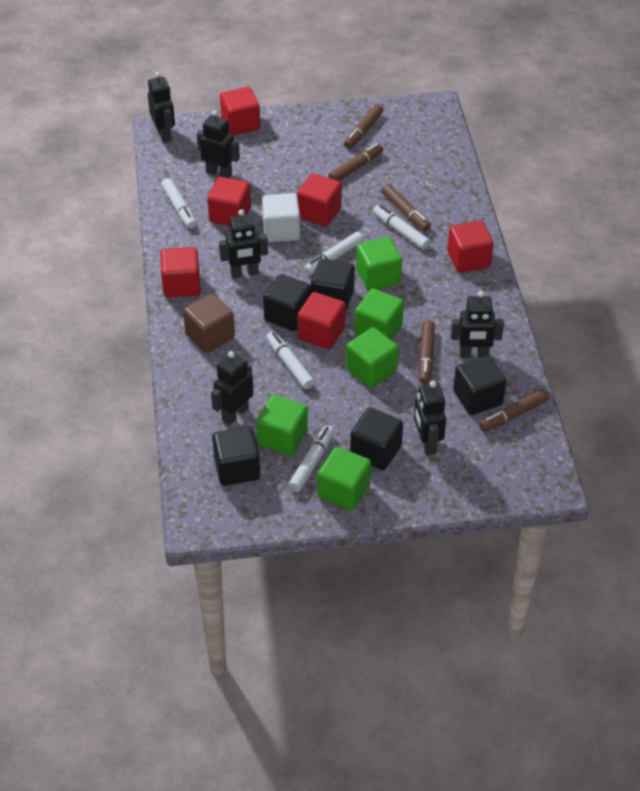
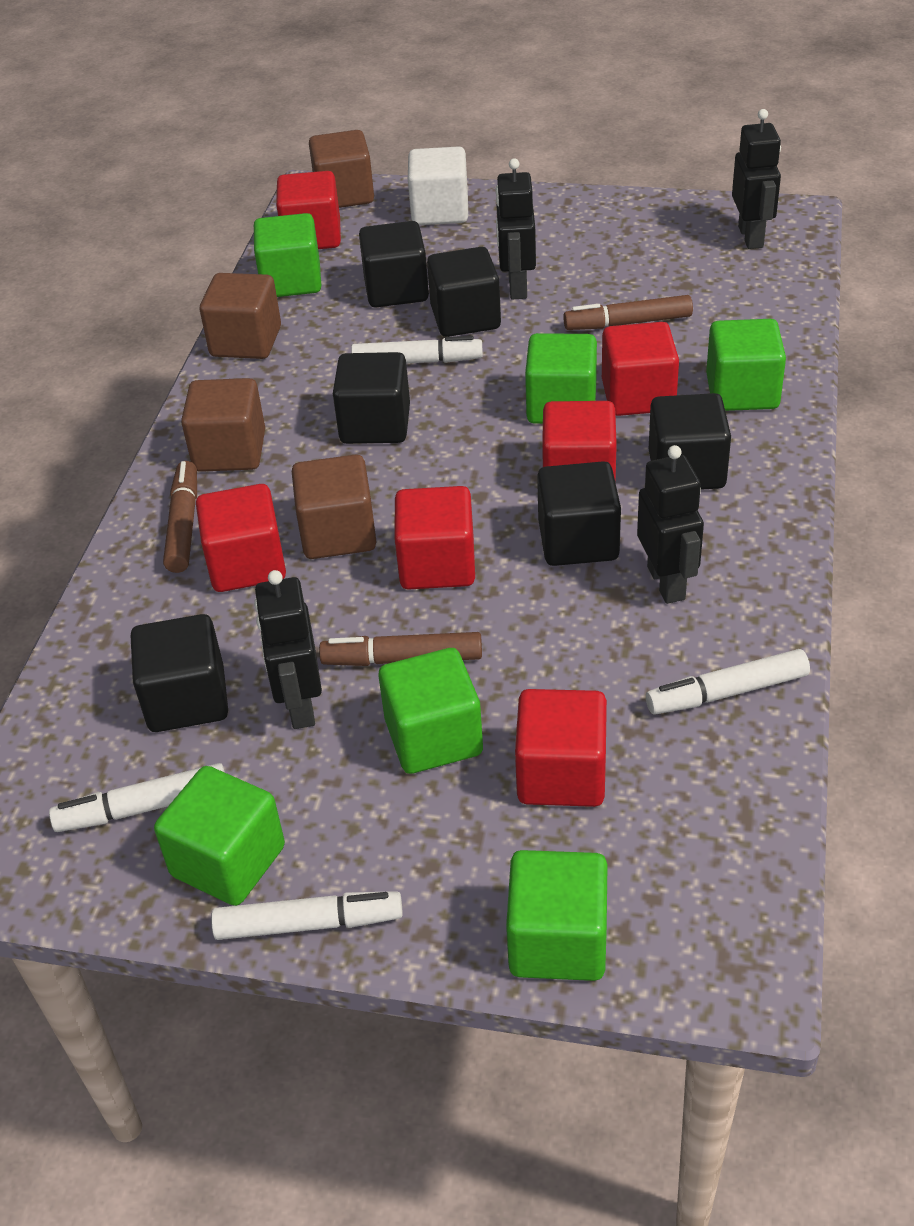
black cube: [212,427,260,486] [263,274,312,331] [311,258,355,310] [350,407,403,470] [453,355,506,415] = 5 -> [131,614,228,732] [333,352,410,444] [359,221,429,307] [427,247,501,337] [537,461,621,566] [649,393,731,490] = 6
black robot: [148,72,175,143] [197,110,240,178] [211,351,253,425] [219,209,268,278] [414,381,446,455] [451,291,504,358] = 6 -> [254,570,322,729] [495,158,536,299] [637,445,704,604] [732,109,781,249] = 4
brown cube: [183,294,235,353] = 1 -> [181,378,265,472] [200,273,281,359] [292,454,377,559] [309,130,374,208] = 4
brown marker: [328,143,383,181] [344,104,383,149] [381,184,431,231] [418,320,435,384] [479,388,550,432] = 5 -> [163,461,197,573] [319,632,482,666] [563,295,693,330] = 3
green cube: [256,395,308,456] [318,447,371,511] [346,327,398,388] [354,289,404,340] [356,237,402,291] = 5 -> [154,766,285,906] [254,213,321,297] [379,648,483,774] [506,850,608,981] [525,333,597,424] [706,319,786,411] = 6
white marker: [161,178,196,229] [266,331,314,389] [288,425,335,492] [304,232,364,275] [373,205,430,250] = 5 -> [49,763,225,832] [211,891,403,940] [351,336,483,364] [646,649,810,715] = 4

